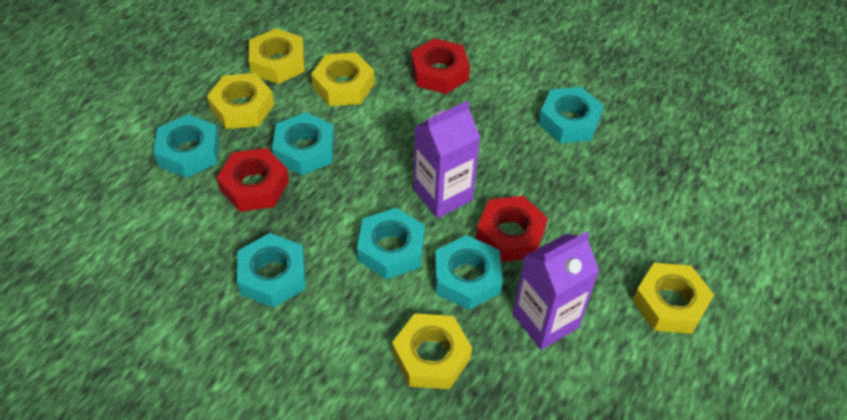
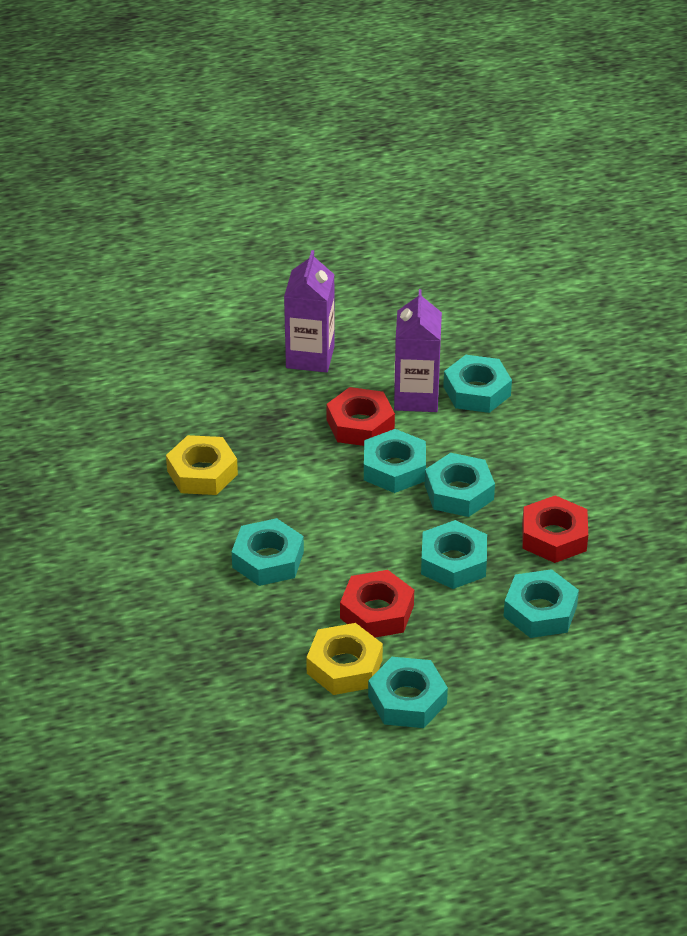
turquoise nut: [153,114,220,178] [237,233,306,308] [272,112,335,175] [357,208,425,279] [435,235,503,310] [538,87,604,143] = 6 -> [232,518,304,586] [364,429,426,493] [368,657,448,728] [421,520,487,589] [425,453,495,517] [443,355,512,413] [503,569,579,638] = 7
yellow nut: [207,73,274,129] [249,29,305,84] [311,52,375,106] [392,313,472,389] [632,263,714,334] = 5 -> [166,435,238,495] [306,623,383,695] = 2

